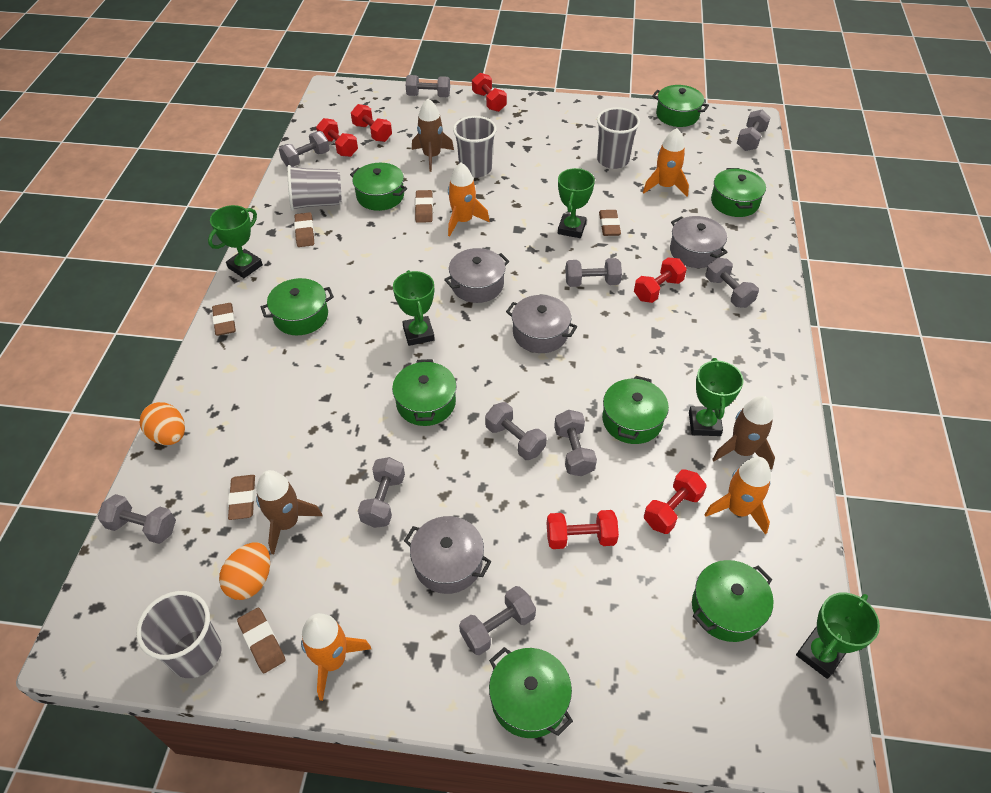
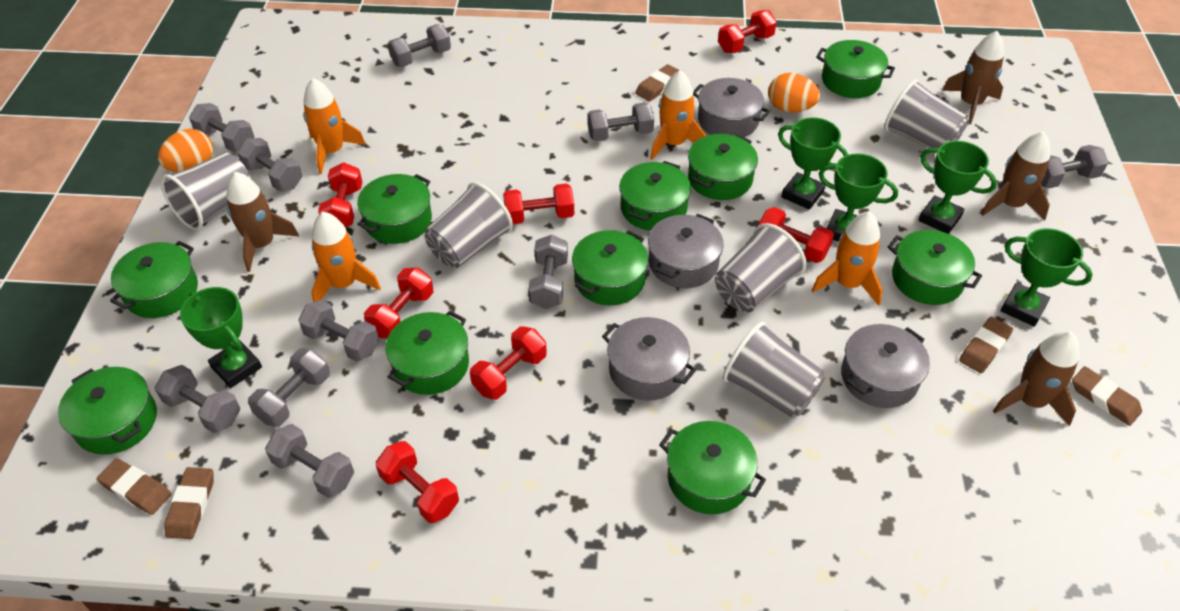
brown eraser: [212,303,236,336] [228,475,255,520] [237,608,285,673] [294,212,314,247] [415,190,433,223] [599,210,621,236] = 6 -> [97,458,172,515] [164,467,214,539] [635,64,679,101] [959,317,1013,373] [1072,366,1142,426] = 5
brown rocket: [256,470,322,554] [412,99,454,172] [712,396,775,470] = 3 -> [226,172,299,272] [942,31,1004,124] [981,131,1050,220] [993,331,1079,426] = 4
green pot: [261,278,334,335] [350,163,407,211] [392,359,456,426] [489,647,573,738] [602,376,669,444] [652,85,709,127] [692,560,774,642] [711,168,766,217] = 8 -> [58,367,157,455] [110,241,198,318] [357,174,432,244] [386,311,469,395] [572,230,648,305] [619,161,691,231] [659,421,766,514] [688,134,758,200] [816,40,895,98] [888,230,982,305] = 10
grey cup: [136,591,222,678] [287,165,342,211] [453,116,497,178] [597,107,640,169] = 4 -> [161,152,251,231] [424,182,513,268] [715,223,807,312] [723,322,825,418] [884,79,969,148] = 5
red dumbbell: [316,118,358,157] [351,104,392,142] [472,73,507,112] [547,510,619,549] [634,258,687,303] [644,469,707,534] = 6 -> [318,163,362,227] [364,267,433,338] [376,441,459,523] [470,326,547,400] [503,183,574,224] [718,10,777,53] [758,207,834,263] = 7

